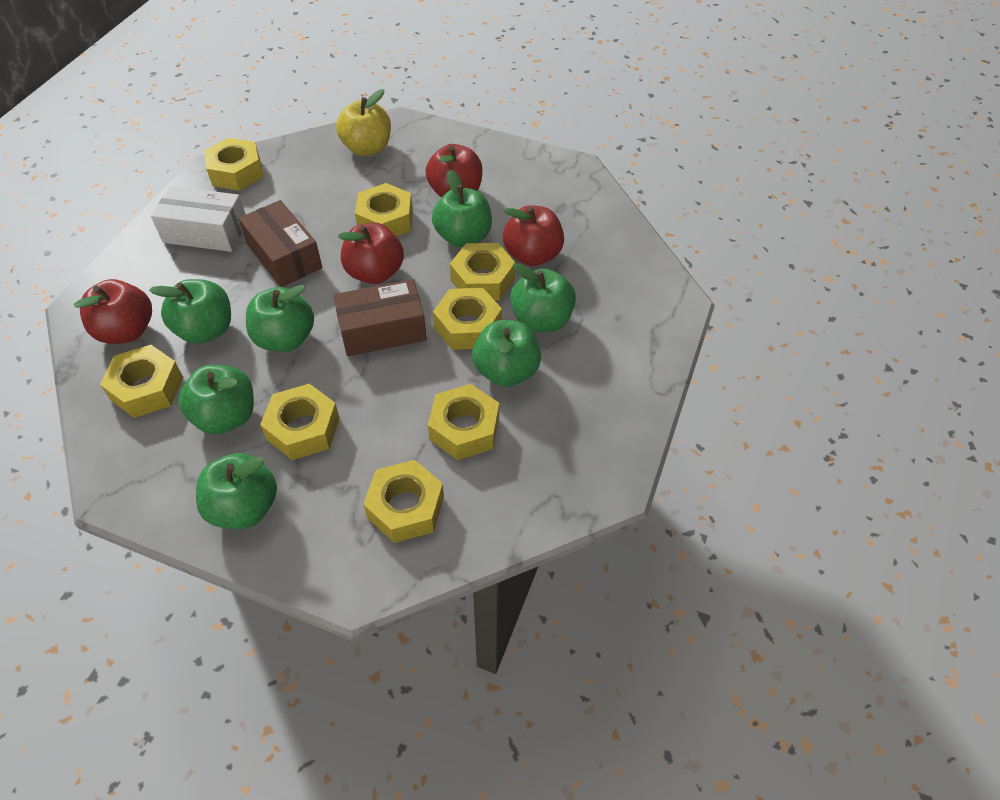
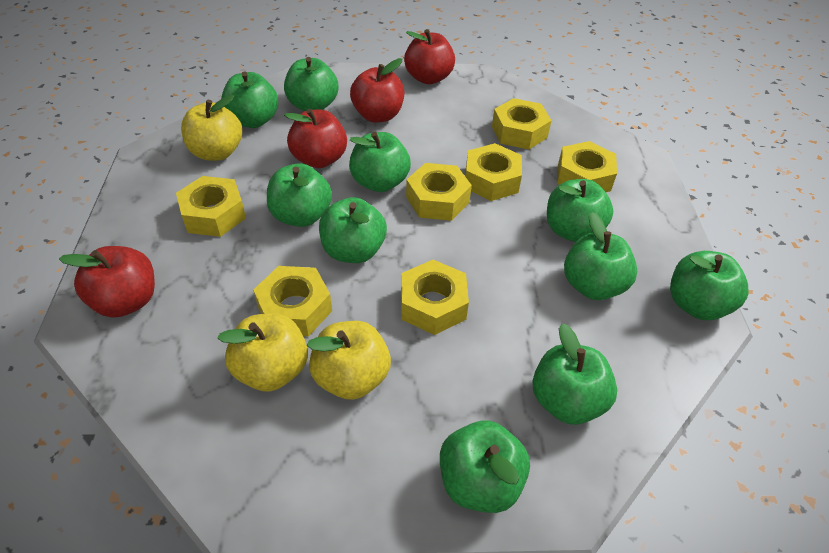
brown box: [238,200,322,287] [333,279,427,356] = 2 -> none = 0
green apple: [149,279,231,344] [178,365,254,435] [196,453,277,529] [246,285,314,352] [432,170,492,247] [472,320,541,387] [510,263,576,332] = 7 -> [221,71,278,128] [267,163,332,227] [284,57,338,111] [319,197,387,263] [349,132,411,192] [440,420,530,513] [532,323,617,425] [547,179,613,242] [564,212,637,300] [670,251,748,320] = 10
white box: [151,186,246,252] = 1 -> none = 0
yellow apple: [336,89,391,156] = 1 -> [181,95,242,161] [217,313,308,392] [307,321,391,400] = 3
yellow nut: [100,345,183,418] [204,138,263,191] [260,384,340,460] [355,183,413,236] [363,460,444,543] [428,384,499,460] [433,288,502,350] [450,243,515,300] = 8 -> [176,176,246,237] [253,266,332,337] [401,260,469,335] [406,163,472,221] [465,143,522,201] [492,98,552,150] [557,141,617,192] = 7

